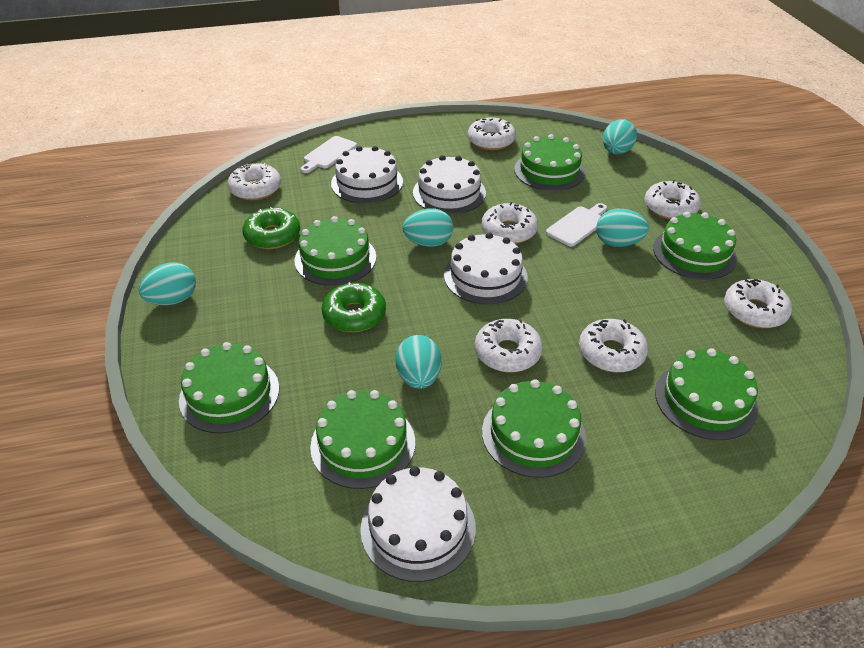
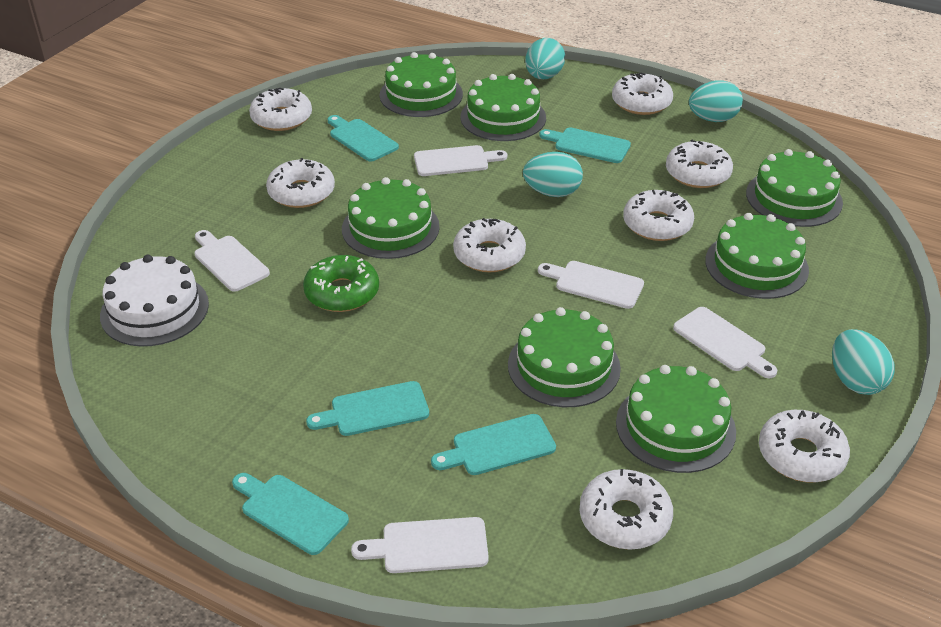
green donut: [243,207,300,249] [322,282,386,332] = 2 -> [303,255,379,312] = 1
turquoise cutting board: none = 0 -> [232,473,349,555] [306,381,429,436] [328,115,399,161] [431,414,556,475] [539,128,631,163] = 5
turquoise egg: [138,262,196,305] [395,335,442,389] [403,208,453,247] [596,209,649,247] [603,119,637,154] = 5 -> [523,152,583,197] [525,38,565,79] [689,80,743,122] [832,329,894,395] = 4
white cake: [331,146,403,204] [360,466,476,582] [413,155,486,214] [444,233,528,304] = 4 -> [100,255,209,346] = 1
white cutting board: [300,136,357,173] [546,203,607,247] = 2 -> [194,230,270,292] [351,517,489,573] [414,145,507,176] [538,261,644,309] [673,307,777,378] = 5
white donut: [227,163,281,200] [468,118,516,150] [475,319,543,372] [481,202,538,244] [579,319,648,373] [645,180,701,220] [724,279,792,328] = 7 -> [249,88,312,131] [266,158,335,208] [453,218,526,272] [580,469,673,550] [612,73,673,115] [623,190,694,241] [666,139,733,188] [759,410,850,483] = 8

